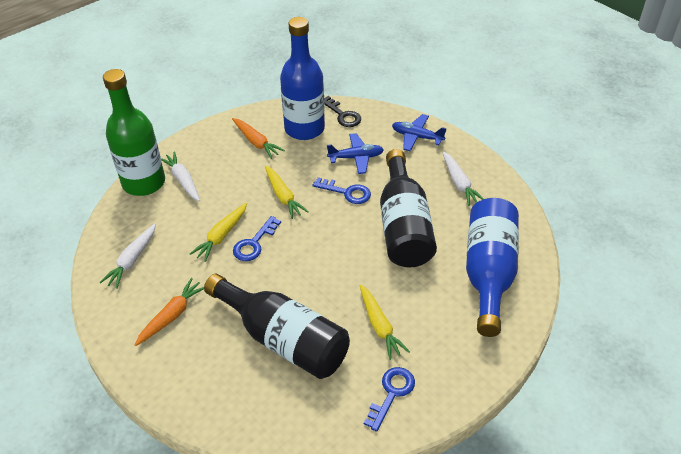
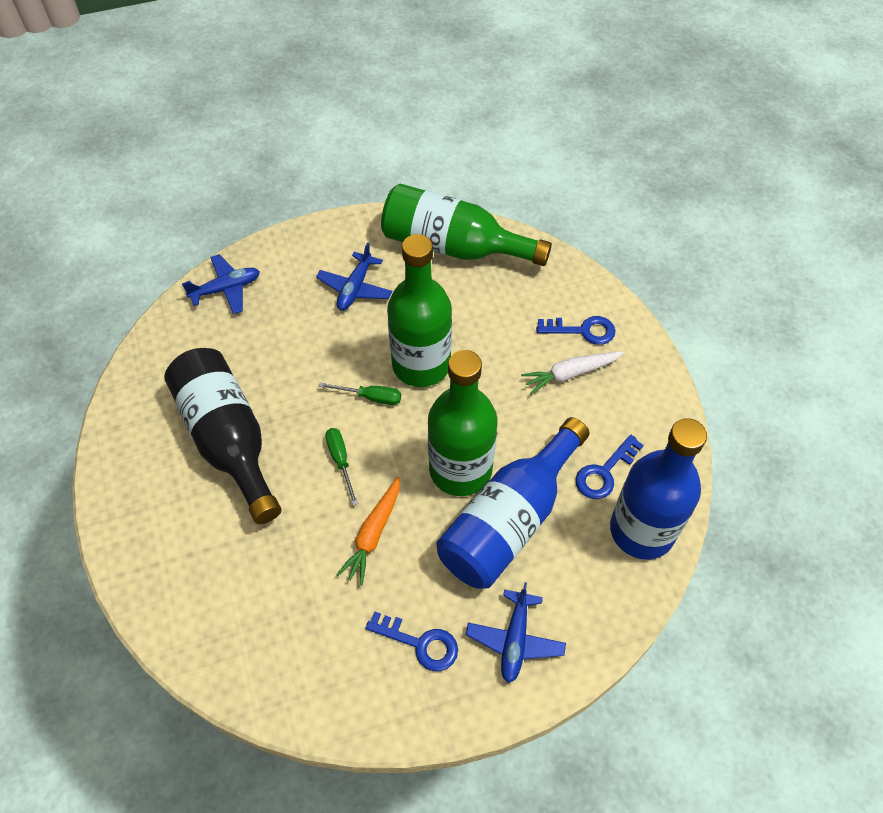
black bottle: [204,274,350,379] [380,149,437,268] = 2 -> [164,348,281,524] = 1
black key: [324,96,361,127] = 1 -> none = 0
blue plane: [327,133,384,174] [392,114,446,151] = 2 -> [182,254,260,314] [316,242,393,311] [466,582,566,683] = 3
green bottle: [103,69,165,196] = 1 -> [381,184,552,266] [387,234,452,387] [428,350,497,496] = 3
green screwdriver: none = 0 -> [319,382,401,405] [325,428,358,505] = 2
orange carrot: [135,278,204,346] [232,118,285,159] = 2 -> [336,477,400,585] = 1
white carrot: [100,224,156,289] [161,152,200,201] [443,151,484,206] = 3 -> [521,351,624,395] = 1
yellow carrot: [190,203,247,262] [265,165,309,219] [359,284,410,360] = 3 -> none = 0

